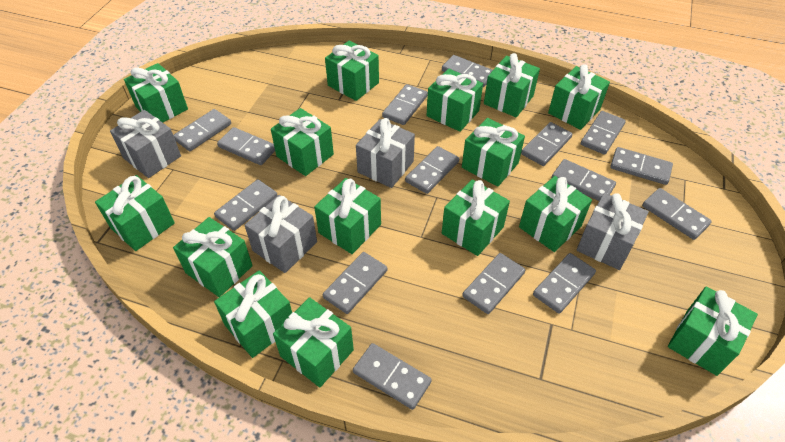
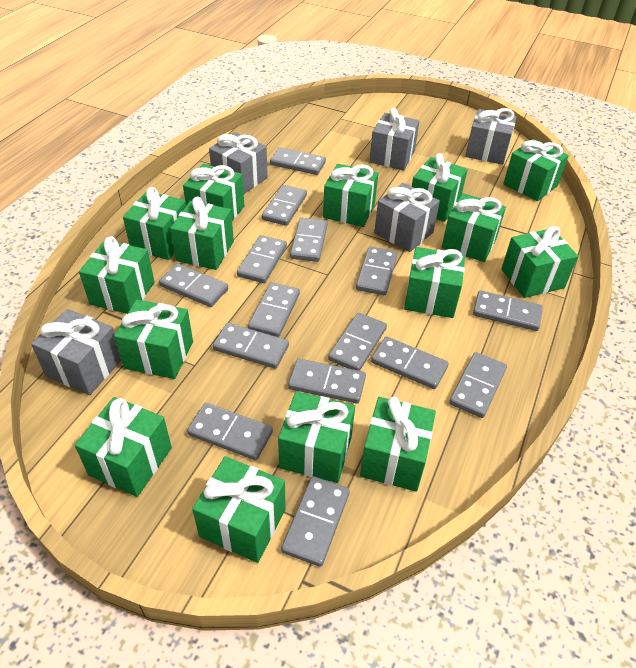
grey gift: [110,110,181,178] [245,195,317,273] [356,118,415,188] [576,193,649,270] = 4 -> [31,309,121,395] [209,132,268,194] [369,108,420,171] [374,183,440,252] [465,108,517,165] = 5

